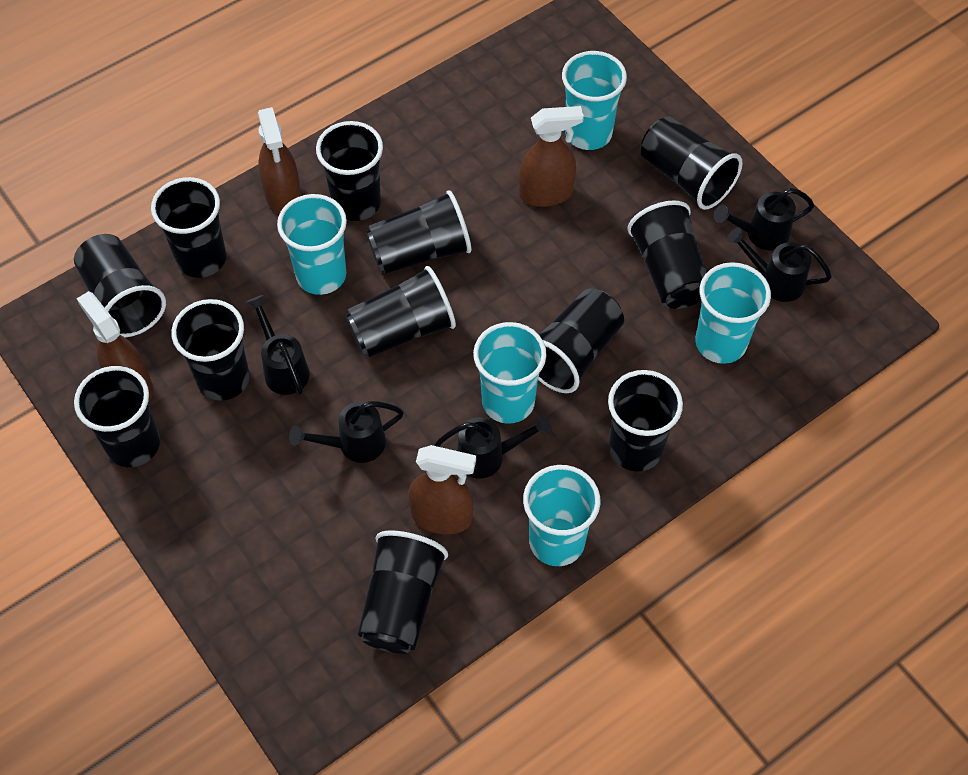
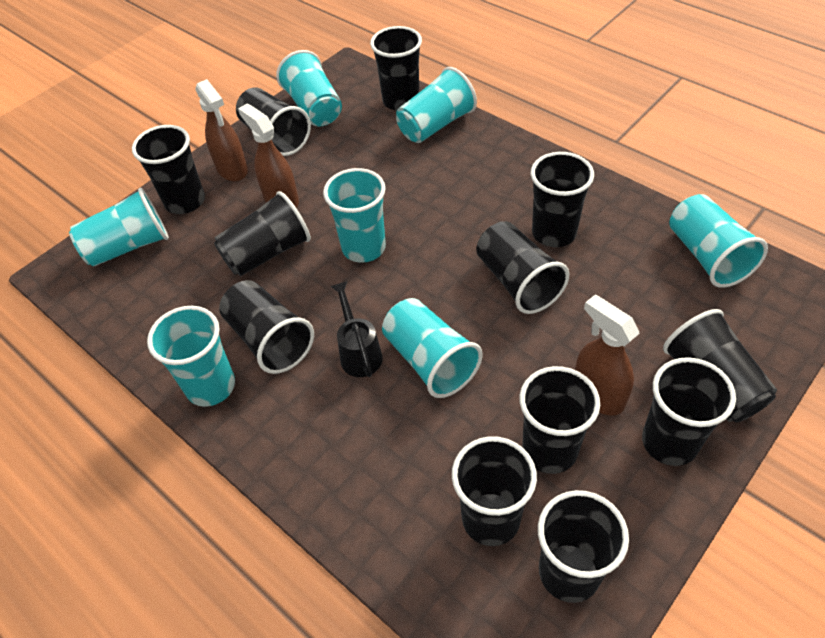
black watering can: [246,295,310,395] [289,401,404,463] [434,415,552,479] [714,188,814,251] [727,227,832,302] = 5 -> [330,281,383,377] = 1
brown spray bottle: [76,291,153,402] [258,107,301,214] [408,445,476,534] [519,106,584,207] = 4 -> [195,79,248,181] [238,103,299,208] [575,295,640,416] = 3
turquoise cup: [277,194,347,295] [473,322,547,424] [523,465,600,566] [562,51,627,150] [696,262,771,364] = 5 -> [69,188,169,267] [147,306,235,407] [276,50,342,126] [323,168,386,263] [382,298,483,398] [396,67,477,143] [669,194,768,288] = 7

